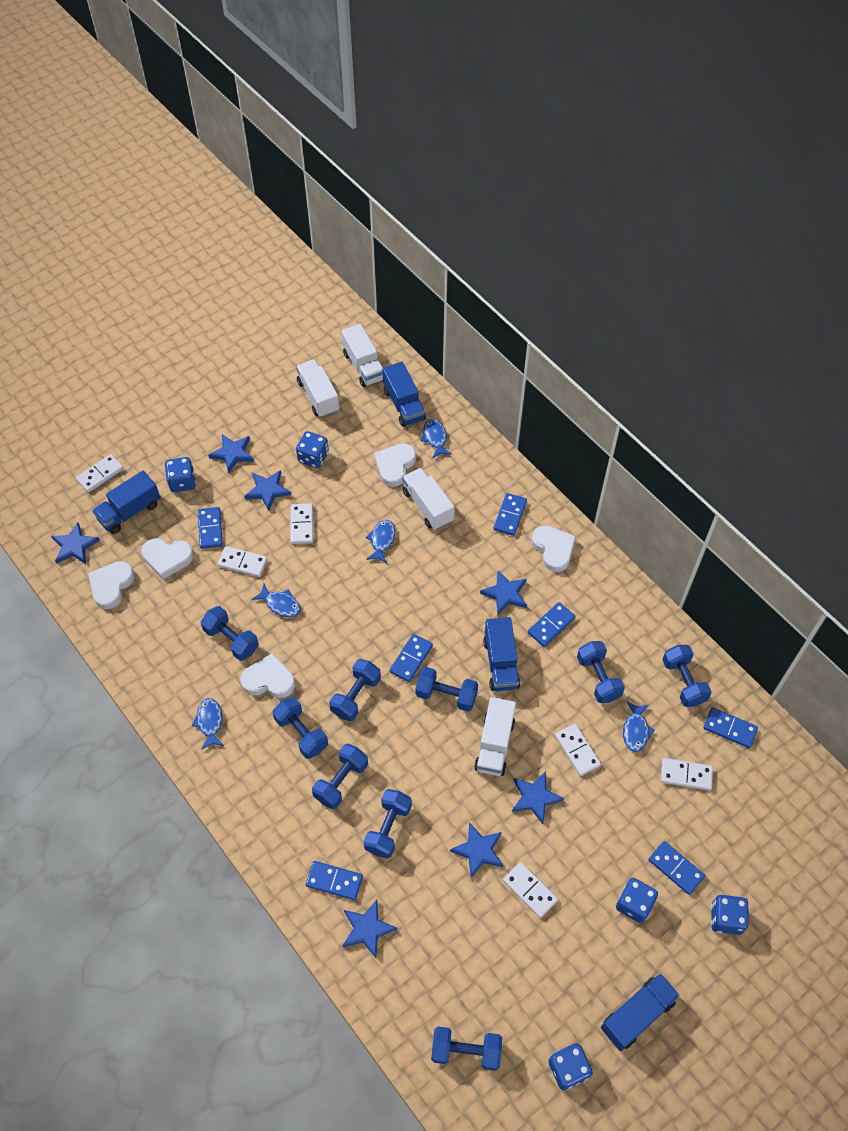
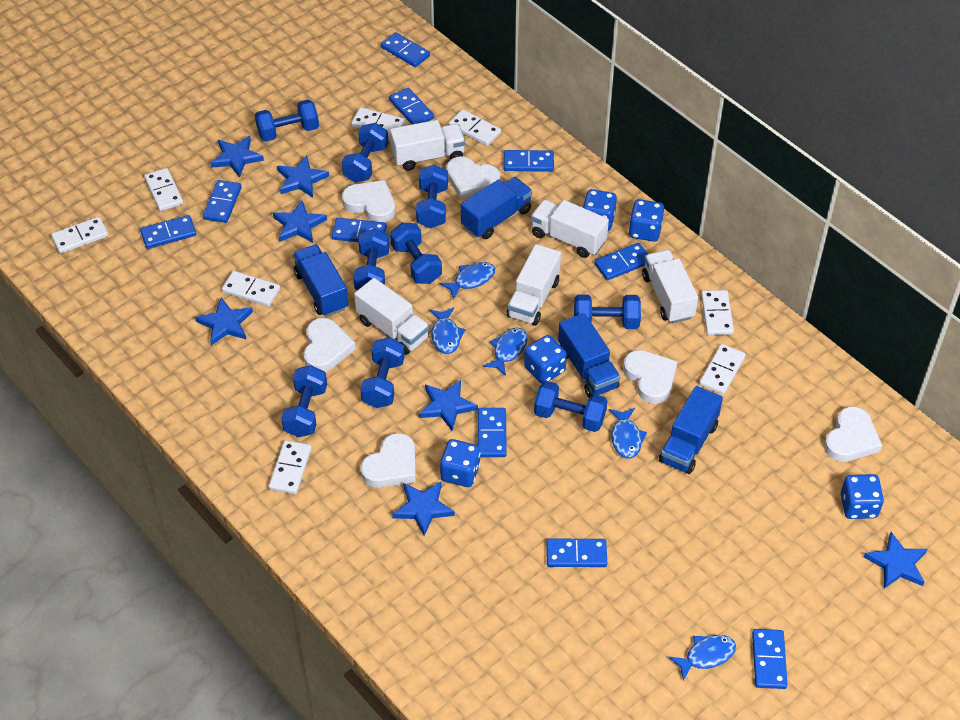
blue domino: [198,507,223,549] [306,861,363,900] [390,634,433,682] [493,493,527,536] [528,602,575,647] [648,841,705,895] [703,707,758,748] = 7 -> [140,215,196,249] [203,180,242,223] [332,218,387,242] [381,32,430,67] [389,88,434,124] [478,408,507,457] [504,150,554,172] [546,539,607,567] [594,243,648,280] [752,629,788,689] = 10
white domino: [76,454,124,493] [217,546,268,577] [290,504,313,544] [503,862,558,918] [555,724,601,776] [661,758,713,790] = 6 -> [51,217,109,254] [144,168,183,211] [222,271,280,307] [269,440,312,494] [351,107,405,136] [449,109,501,146] [699,344,746,395] [701,290,734,335] = 8
white heart: [88,561,135,609] [142,538,194,579] [241,653,295,698] [374,443,416,487] [532,526,576,572] = 5 -> [303,318,356,372] [342,180,395,222] [360,433,416,488] [446,156,500,199] [623,350,678,404] [824,406,882,462] = 6
white truck: [296,359,339,418] [341,324,383,387] [402,468,455,530] [474,697,516,776] = 4 -> [354,278,430,355] [390,120,465,171] [506,244,561,326] [531,200,609,258] [642,250,698,323] = 5

